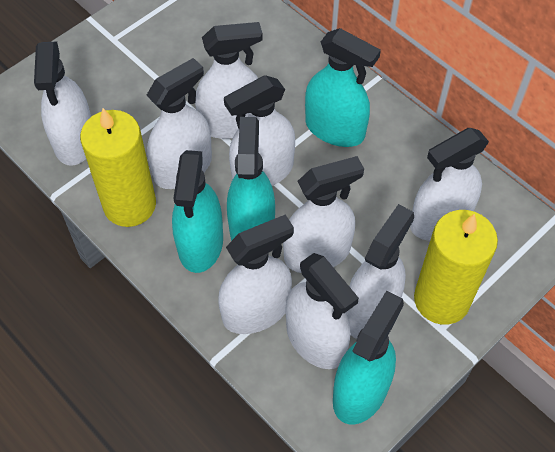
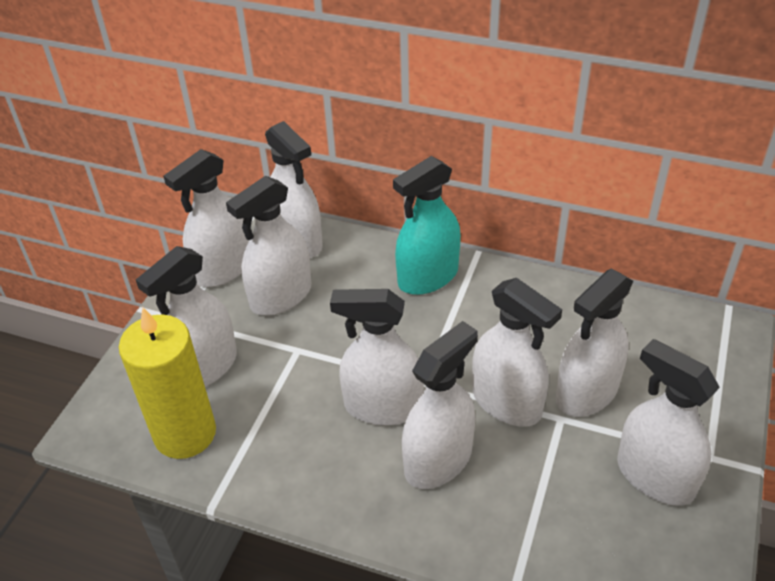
turquoise spray bottle: [172,150,223,273] [227,117,275,241] [305,28,381,147] [333,291,404,425] = 4 -> [393,156,461,295] = 1
yellow candle: [80,108,156,227] [414,210,498,325] = 2 -> [119,307,216,459] = 1

